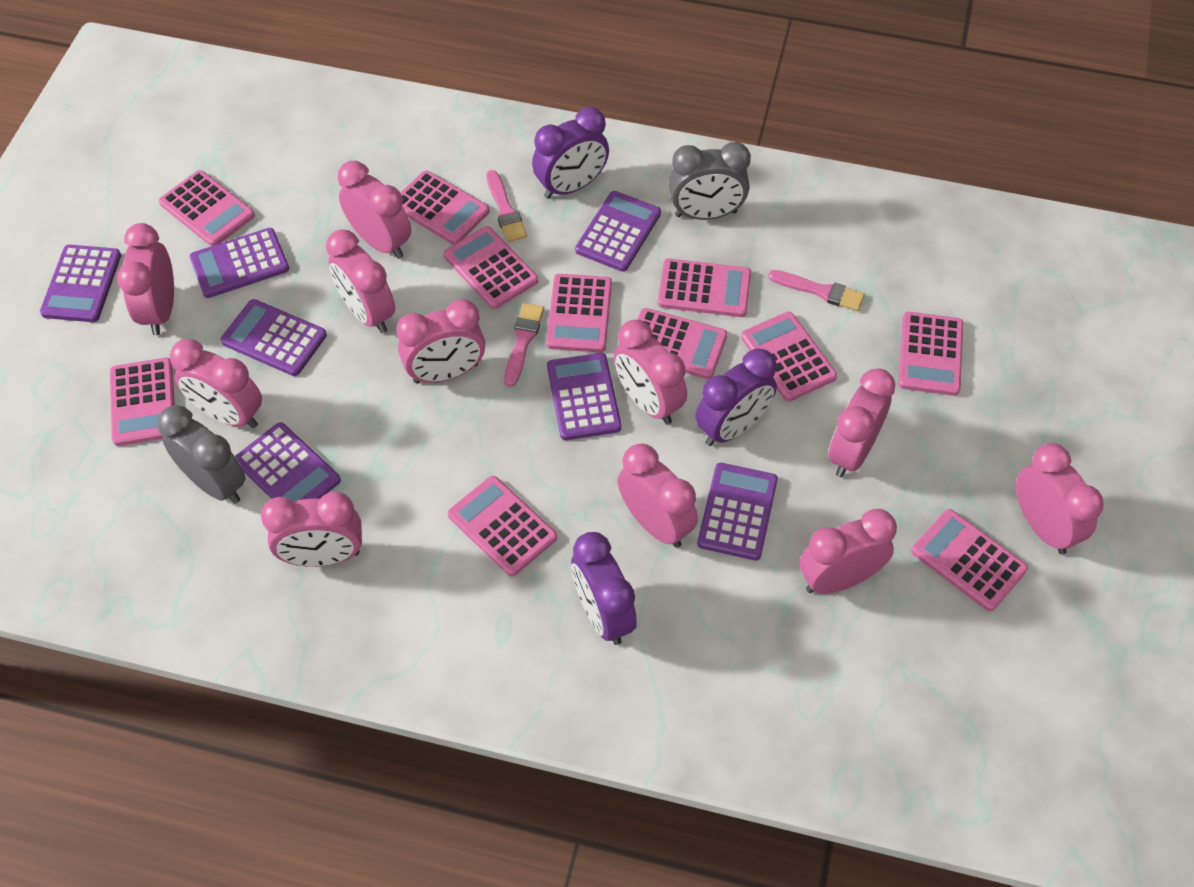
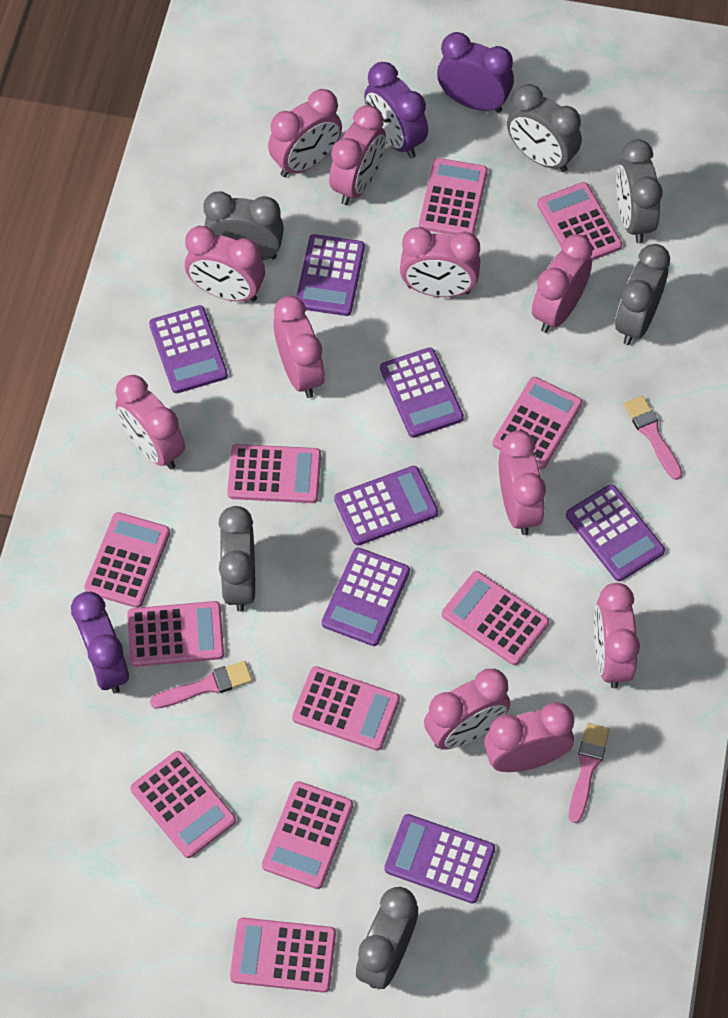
grey clock: [158,405,245,503] [669,142,751,220] = 2 -> [204,192,284,261] [218,506,255,612] [356,887,418,989] [507,84,582,172] [615,244,670,345] [616,139,663,243] = 6

